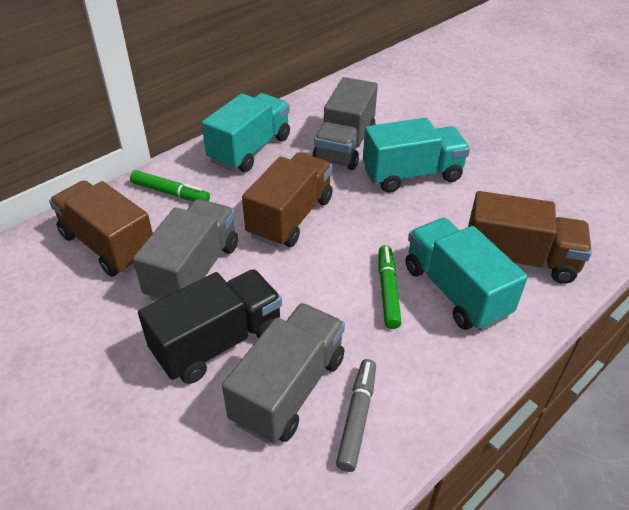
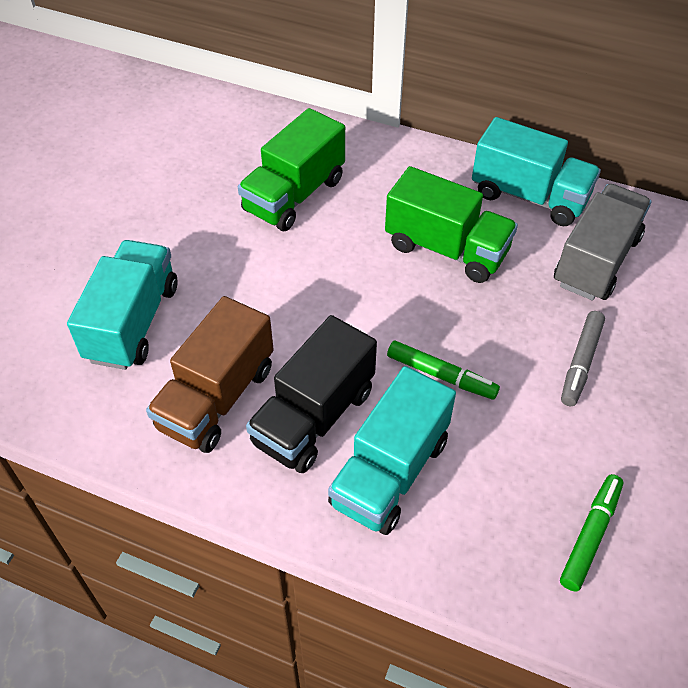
brown truck: [49,181,153,276] [242,153,333,247] [468,191,592,284] = 3 -> [146,296,274,453] = 1
green truck: none = 0 -> [238,108,345,231] [385,166,518,283] = 2
grey truck: [133,199,238,302] [222,303,345,444] [312,77,378,170] = 3 -> [554,184,651,300] = 1

